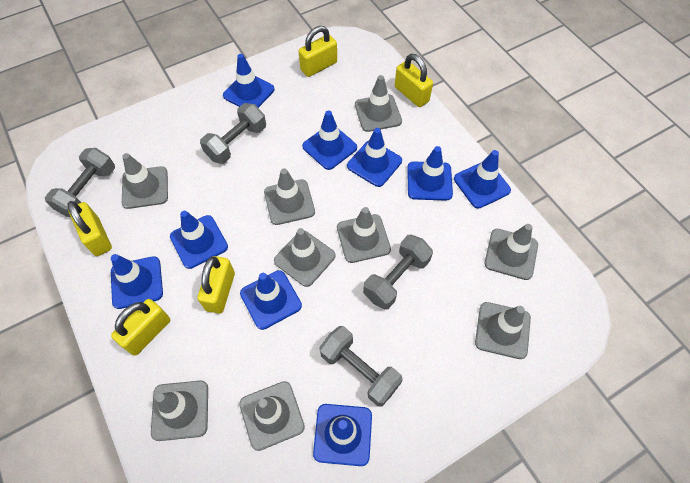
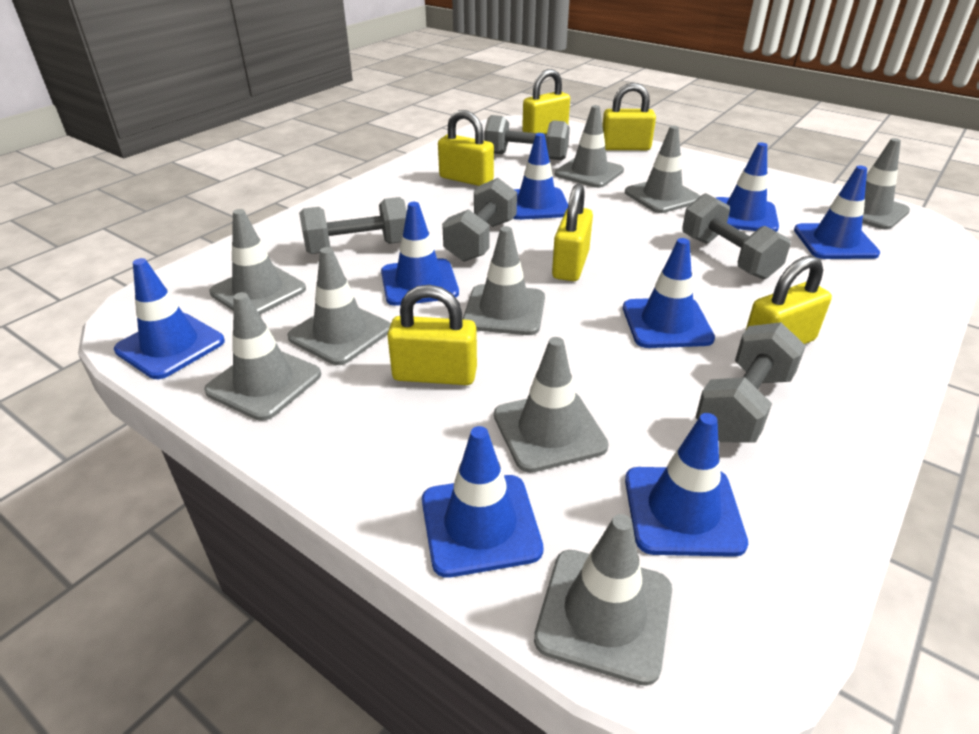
blue traffic cone: [111,254,163,309] [170,211,228,269] [223,54,275,108] [240,270,302,330] [302,111,357,170] [313,404,372,466] [347,128,402,187] [407,146,453,201] [454,150,511,209] = 9 -> [114,258,225,379] [381,202,459,306] [422,426,543,578] [513,133,568,220] [623,238,715,348] [625,413,748,557] [716,143,779,232] [794,166,880,259] = 8
grey dumbbell: [45,148,115,217] [200,103,266,164] [319,326,403,407] [363,235,433,310] = 4 -> [299,197,407,254] [442,178,517,262] [484,115,570,160] [682,193,791,279] [696,322,806,443] = 5
yellow padlock: [67,201,112,256] [111,299,170,356] [197,256,235,314] [299,26,337,77] [395,54,433,107] = 5 -> [387,285,477,385] [438,110,494,186] [522,69,570,134] [552,184,593,281] [602,83,656,150] [745,256,832,344] = 6

